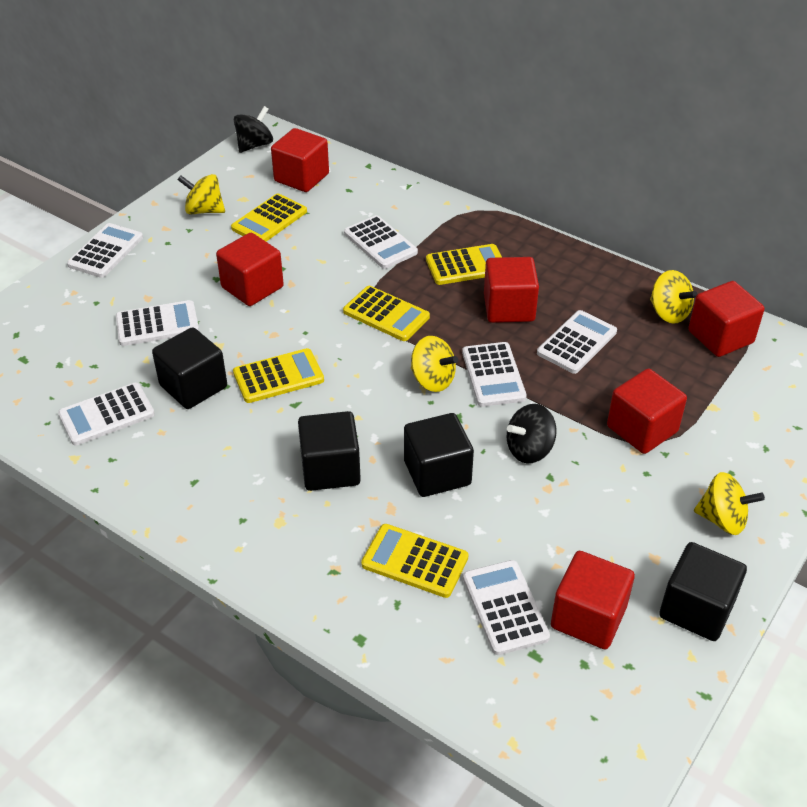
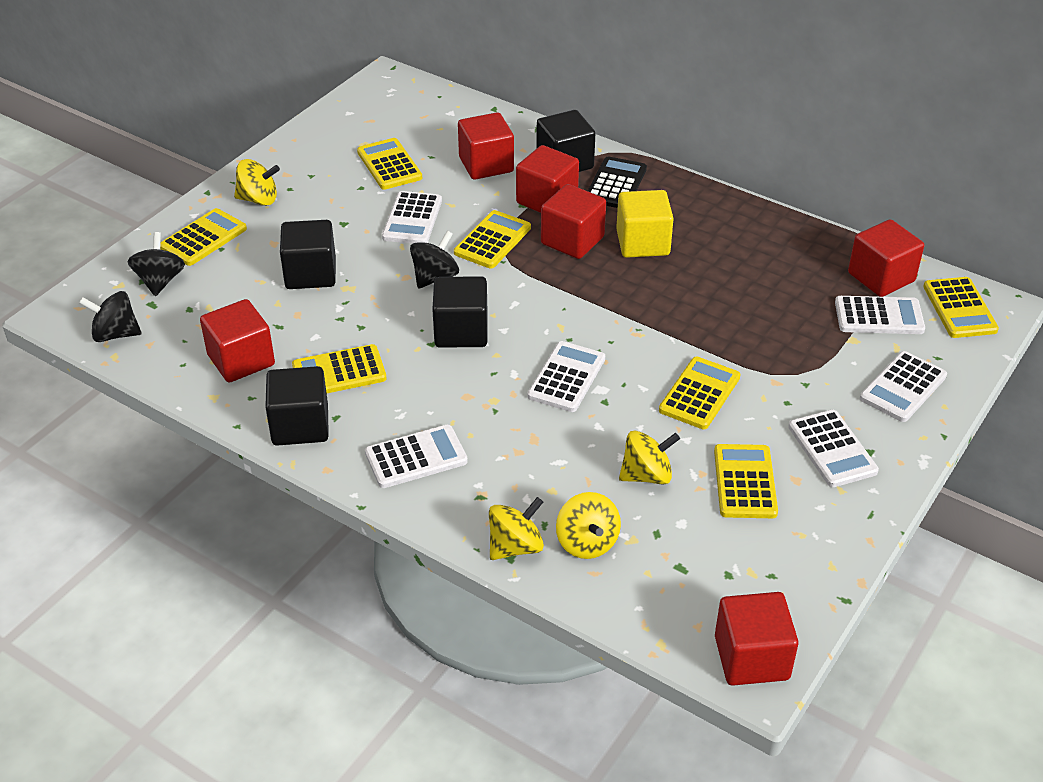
black calculator: none = 0 -> [588,156,647,208] = 1
black spinning top: [234,106,273,153] [507,404,557,463] = 2 -> [79,291,142,342] [128,232,185,296] [410,231,459,289] = 3
white calculator: [58,383,155,445] [67,223,143,278] [116,300,199,346] [344,215,418,269] [462,342,527,407] [463,560,550,655] [537,310,617,374] = 7 -> [365,424,468,488] [382,191,442,244] [527,341,605,412] [788,410,879,487] [835,296,925,334] [860,351,947,422] = 6
yellow calculator: [231,193,307,242] [233,348,324,403] [343,286,430,341] [361,524,469,598] [426,244,502,285] = 5 -> [160,208,247,266] [292,344,387,393] [357,138,422,190] [454,210,531,269] [659,357,740,429] [714,444,778,518] [923,277,999,338] = 7
yellow cube: none = 0 -> [616,190,674,258] = 1

